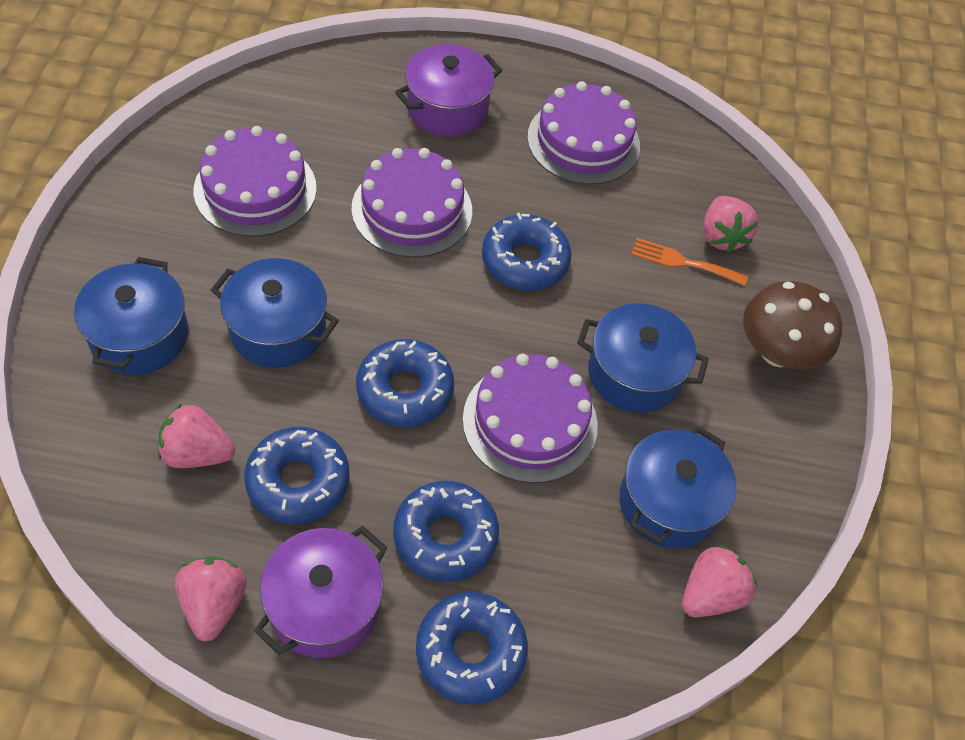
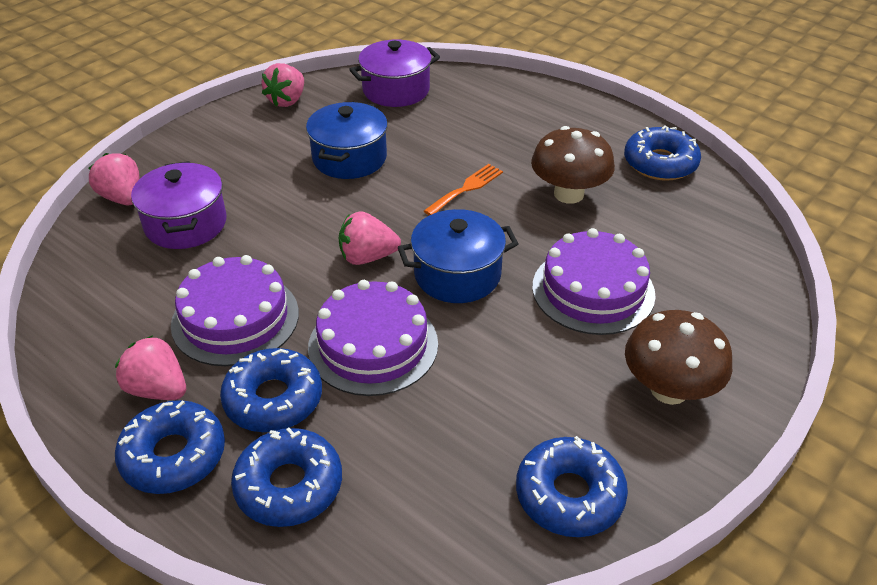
blue pot: [74,257,188,375] [211,258,339,368] [577,303,709,413] [619,426,736,548] = 4 -> [306,102,388,179] [398,209,519,303] = 2
brown mushroom: [743,281,842,370] = 1 -> [531,126,615,204] [625,310,732,405] = 2
purple cake: [194,126,317,237] [352,148,472,258] [463,354,598,483] [527,81,640,185] = 4 -> [171,255,299,366] [308,280,438,396] [532,228,656,335] = 3

